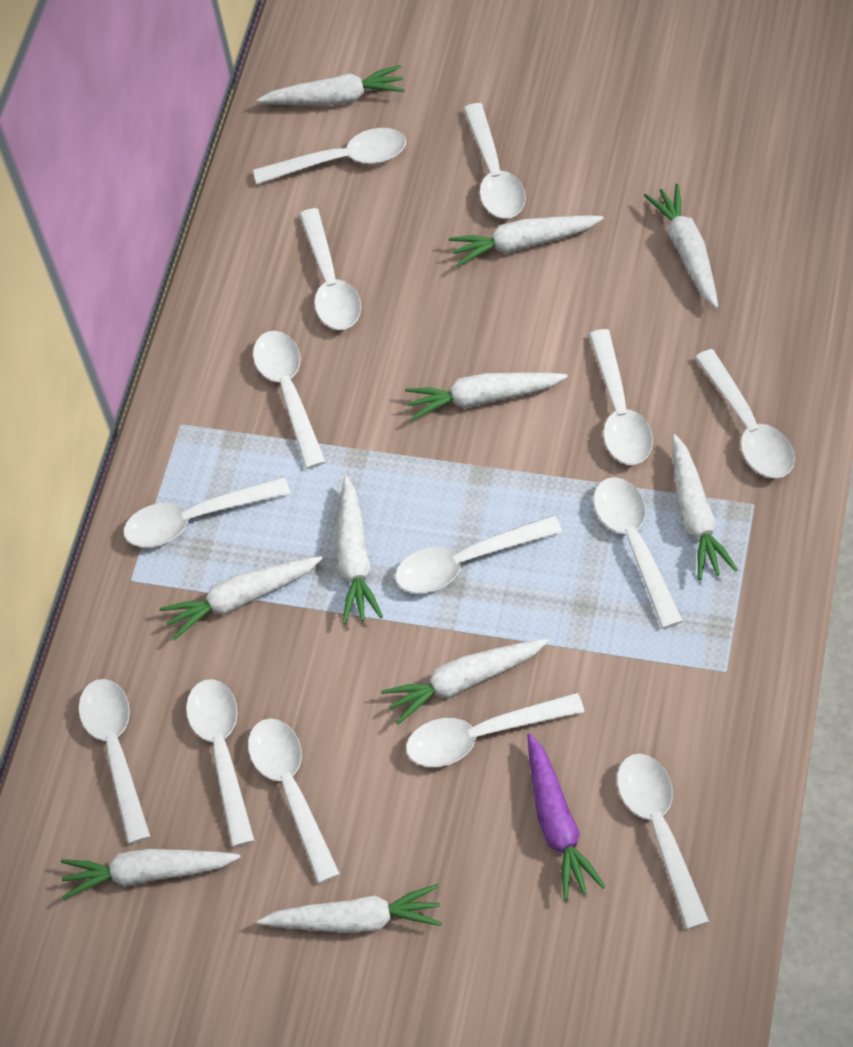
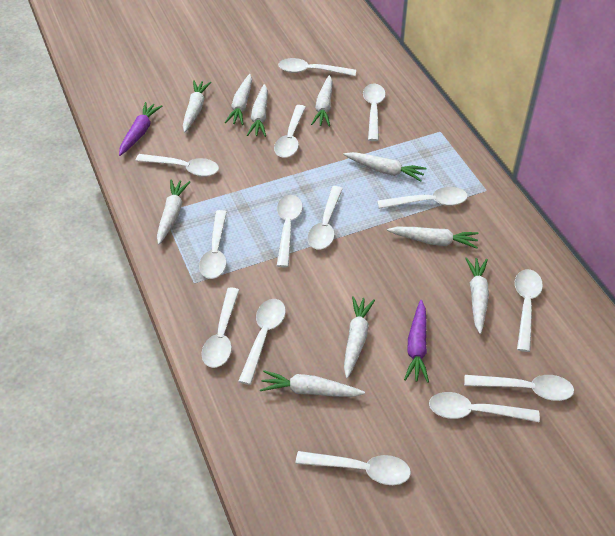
purple carrot: [527,733,606,900] = 1 -> [119,102,162,156] [404,300,429,383] = 2

